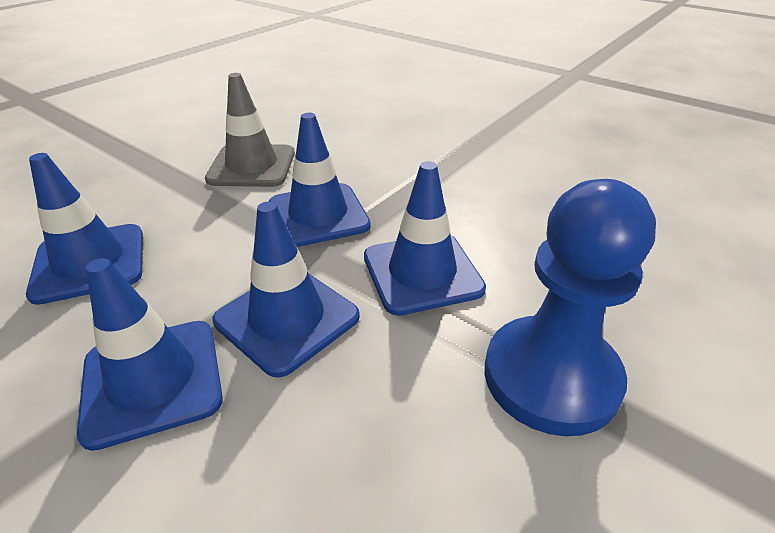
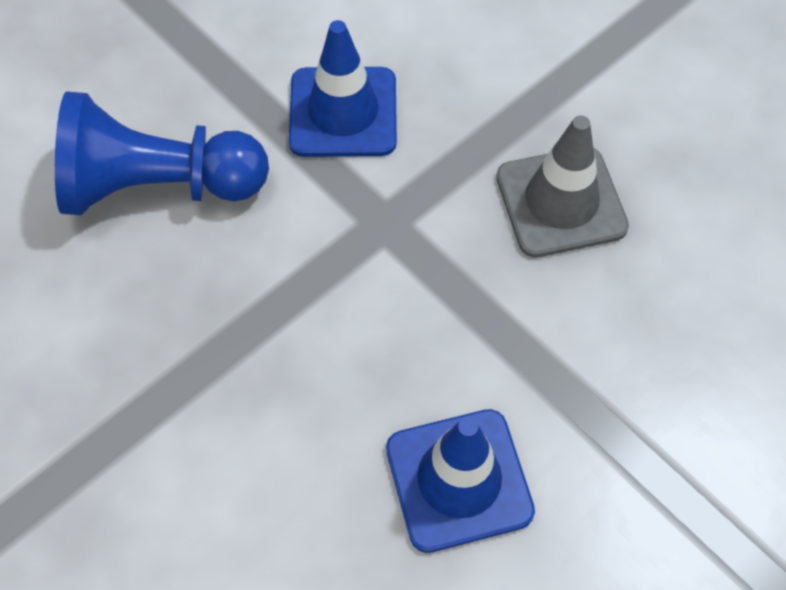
blue traffic cone: [26,153,143,305] [77,258,223,451] [212,202,360,378] [269,113,371,247] [364,161,486,316] = 5 -> [289,20,397,157] [386,409,535,553] = 2

